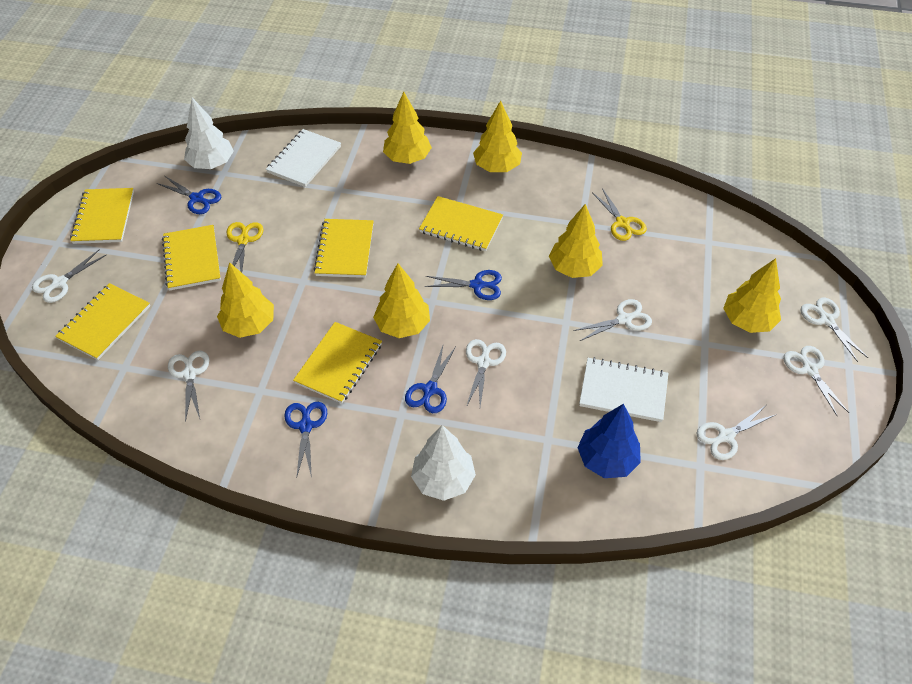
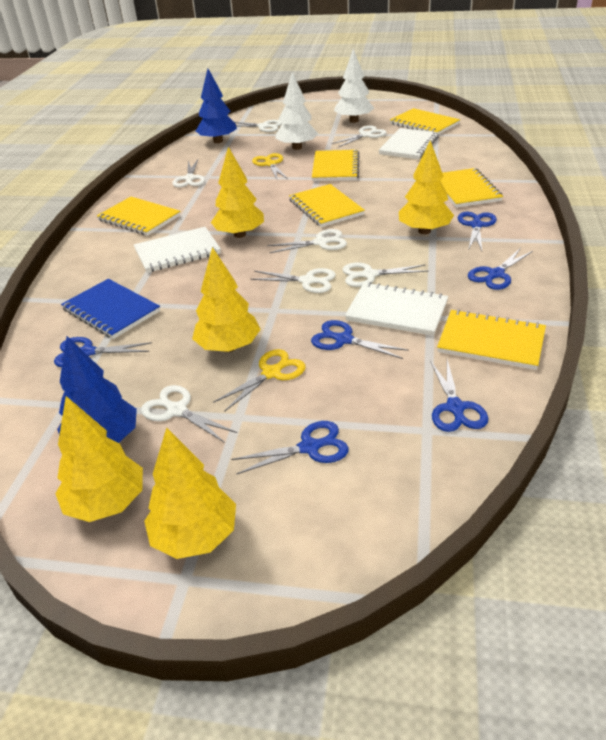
blue notebook: none = 0 -> [61,279,160,339] = 1
blue scissors: [157,176,221,214] [284,402,327,479] [405,346,456,413] [425,270,502,300] = 4 -> [54,337,152,367] [231,421,349,475] [311,320,409,359] [430,360,488,432] [458,212,497,251] [468,248,533,290] = 6
blue tree: [577,404,641,478] = 1 -> [57,336,137,443] [196,69,237,143] = 2
white notebook: [266,129,341,187] [579,357,668,422] = 2 -> [134,227,221,273] [345,282,448,336] [379,128,439,159] = 3
yellow tree: [217,262,274,338] [373,263,430,338] [383,92,432,164] [473,100,522,172] [549,204,603,278] [723,258,781,333] = 6 -> [55,396,143,522] [144,427,236,559] [192,247,261,352] [211,147,264,238] [399,140,454,234] = 5

